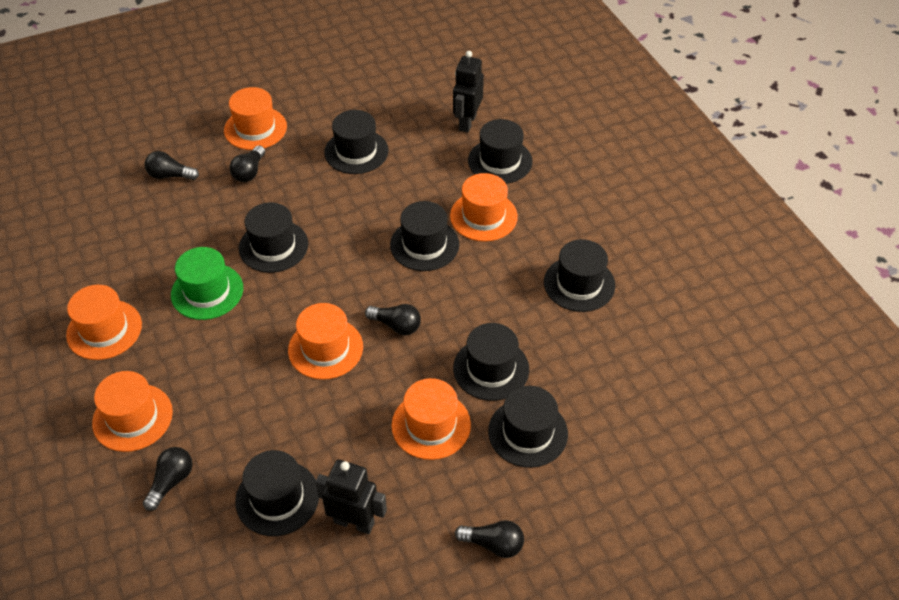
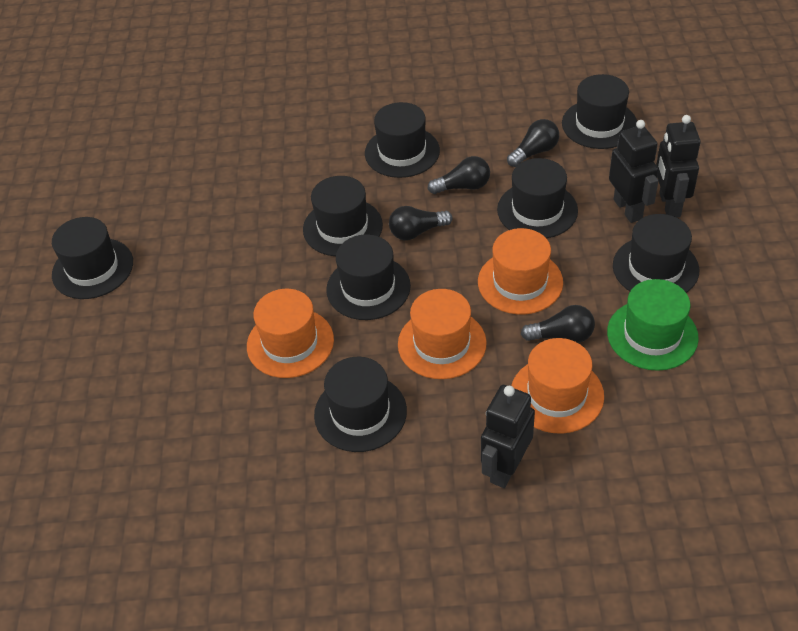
black light bulb: [143,447,193,511] [145,151,199,180] [230,145,265,182] [365,304,421,335] [455,520,524,558] = 5 -> [389,206,452,240] [428,156,490,194] [507,119,559,167] [521,305,595,343] = 4
black robot: [315,459,387,534] [453,51,484,133] = 2 -> [481,385,535,488] [609,120,659,223] [656,115,701,217] = 3
orange hat: [66,285,142,360] [92,371,173,452] [224,87,287,150] [288,303,363,380] [391,378,471,460] [450,173,518,242] = 6 -> [247,289,334,378] [398,289,487,379] [478,228,563,315] [511,338,604,434] = 4

